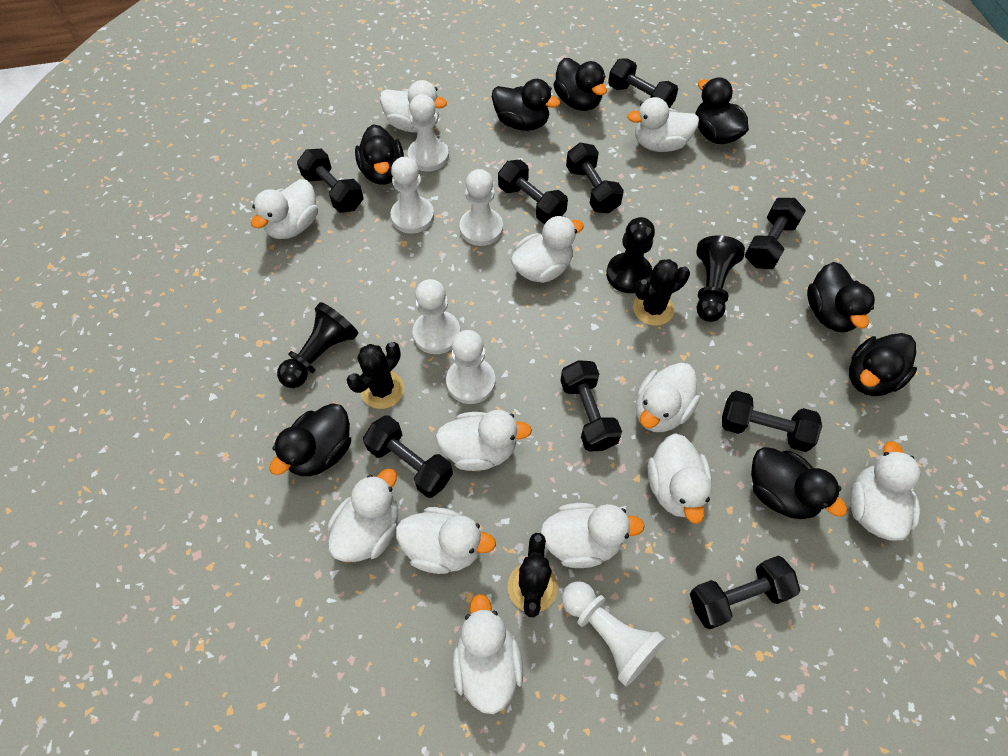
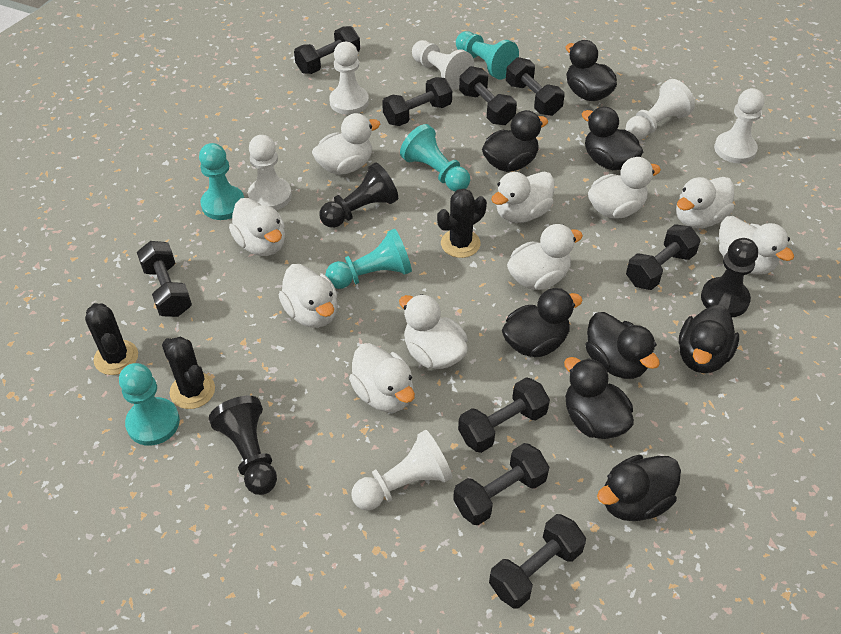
turquoise pawn: none = 0 -> [119,363,180,446] [199,143,244,220] [325,229,412,289] [400,124,470,192] [456,31,519,79] = 5
white duck: [251,179,318,239] [328,468,398,562] [380,80,447,133] [396,507,496,574] [435,410,532,471] [453,594,523,714] [511,216,584,283] [540,503,645,568] [627,97,699,152] [636,363,700,432] [647,433,712,524] [850,441,920,541] = 12 -> [229,198,285,256] [279,264,337,328] [312,113,380,175] [349,343,415,412] [399,294,468,369] [491,172,555,223] [507,224,583,290] [588,157,661,219] [676,177,734,229] [719,216,794,275] = 10

